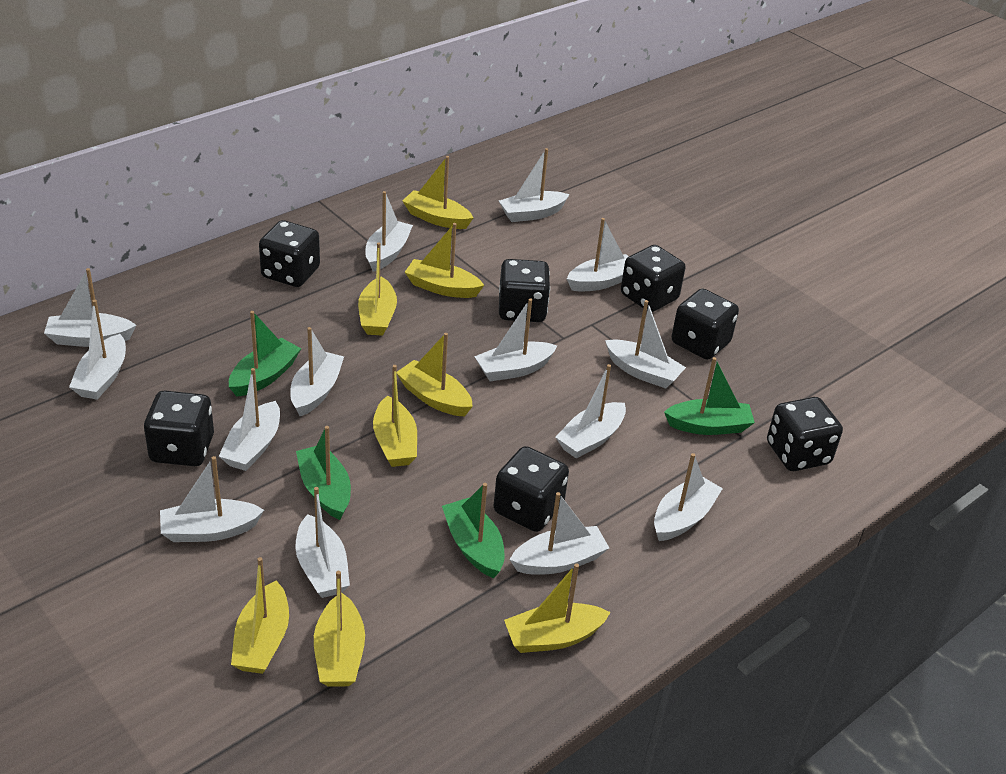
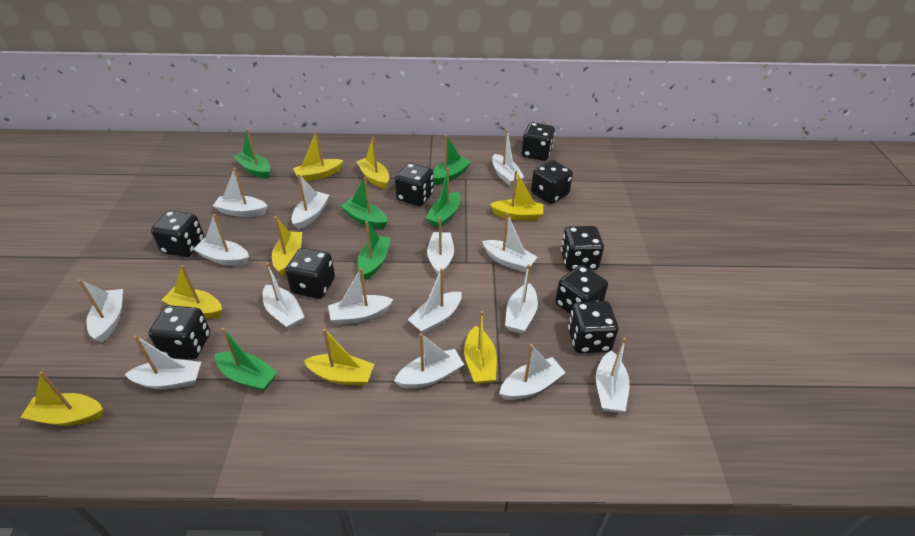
black dice: [144,391,214,466] [259,220,320,287] [494,446,569,532] [499,259,550,322] [621,245,685,312] [671,288,739,360] [767,397,843,471] = 7 -> [149,305,210,360] [151,211,204,257] [285,248,335,299] [395,163,434,206] [522,122,555,161] [531,160,573,204] [556,265,608,314] [561,226,604,271] [568,301,618,353] = 9
green boat: [229,311,301,397] [296,426,351,520] [442,483,505,578] [664,357,755,435] = 4 -> [215,328,278,392] [233,129,270,178] [341,177,387,229] [358,221,391,280] [426,168,460,228] [433,135,471,185] = 6
white boat: [44,268,136,347] [69,300,126,400] [160,456,264,542] [219,368,280,471] [290,327,344,416] [295,487,350,598] [365,191,413,272] [474,298,557,381] [499,148,570,222] [509,492,609,575] [555,364,626,459] [567,218,629,291] [605,300,686,389] [654,453,723,541] = 14 -> [78,279,123,343] [125,335,201,390] [193,214,249,266] [213,168,268,217] [262,262,304,330] [291,174,329,229] [328,268,394,325] [394,333,464,389] [408,268,462,334] [427,217,454,274] [482,213,537,272] [492,130,524,186] [499,344,566,400] [505,264,538,334] [596,338,630,413] = 15

